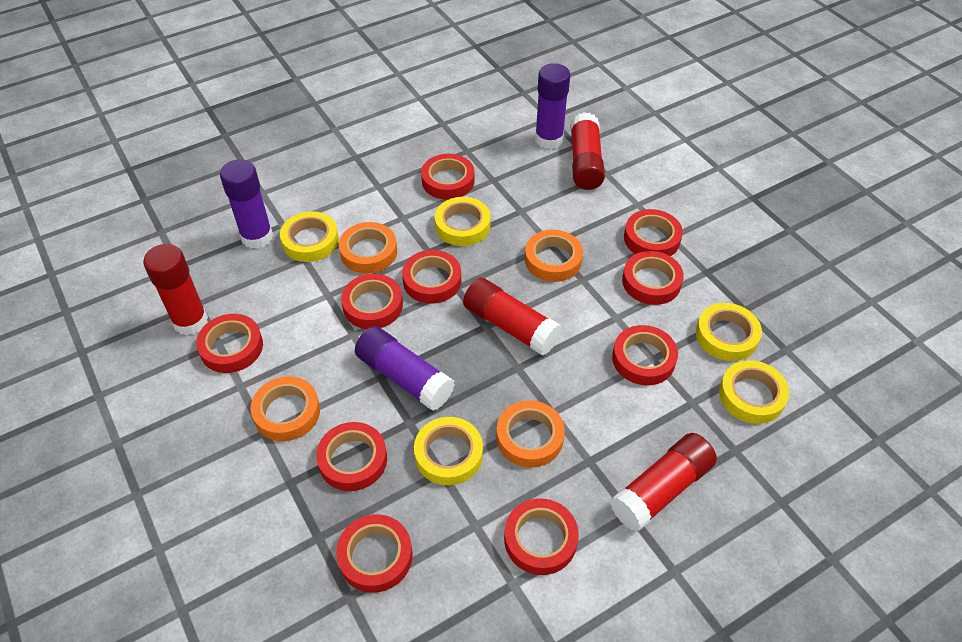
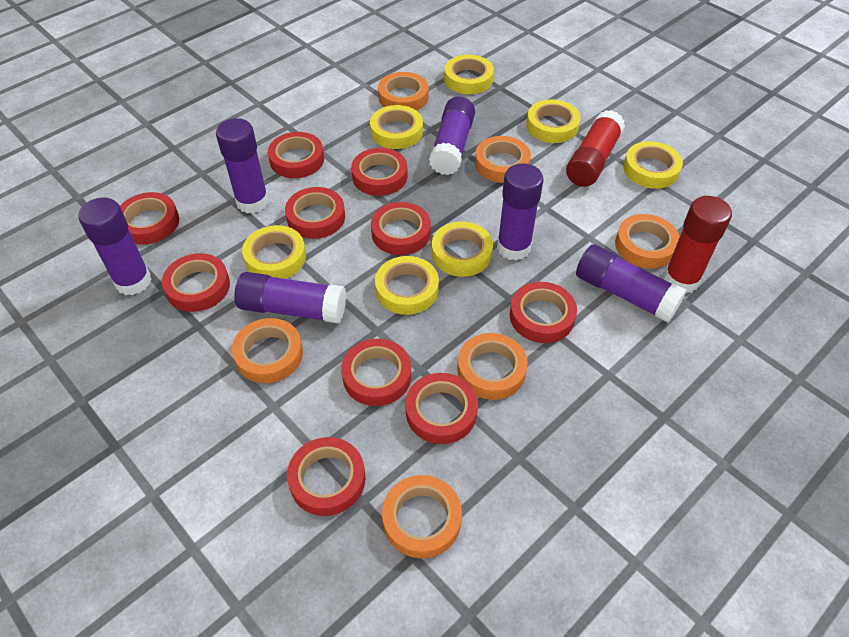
orange tape: [250,376,320,441] [339,222,397,274] [496,400,565,468] [525,230,583,282] = 4 -> [232,318,303,383] [378,72,429,111] [382,475,462,558] [458,333,528,400] [475,136,531,183] [615,214,680,268] = 6
purple glue stick: [220,159,273,249] [355,326,455,411] [535,63,570,149] = 3 -> [78,198,152,295] [216,118,269,214] [235,272,346,324] [429,97,475,175] [497,163,543,260] [576,244,687,323] = 6
red glue stick: [143,244,208,336] [463,278,562,356] [570,112,605,190] [610,433,717,532] = 4 -> [566,110,625,187] [664,196,732,293] = 2
yellow tape: [280,211,339,262] [414,417,483,485] [435,197,491,246] [696,303,762,361] [719,360,789,424] = 5 -> [242,225,306,279] [370,105,423,149] [375,256,439,315] [432,222,493,277] [444,55,494,94] [526,99,581,143] [623,141,683,189] = 7

